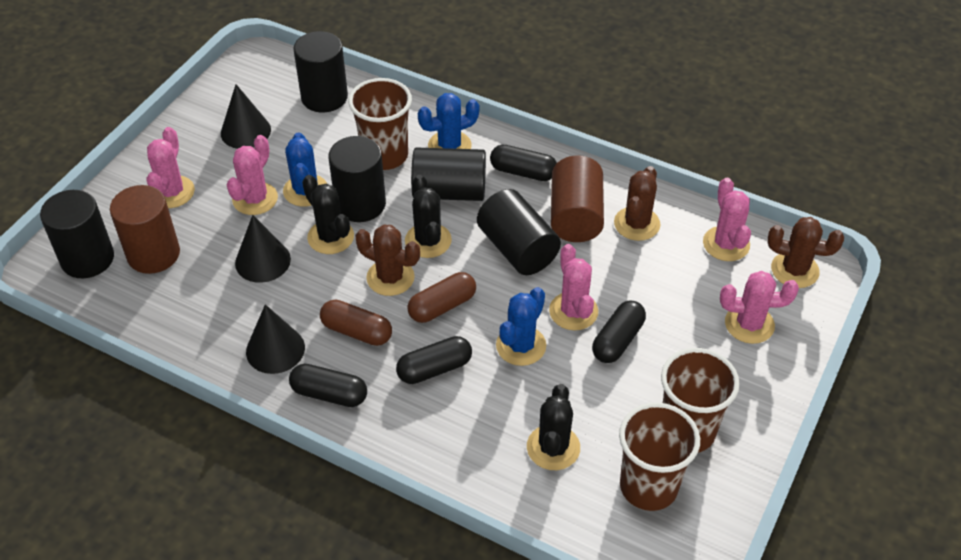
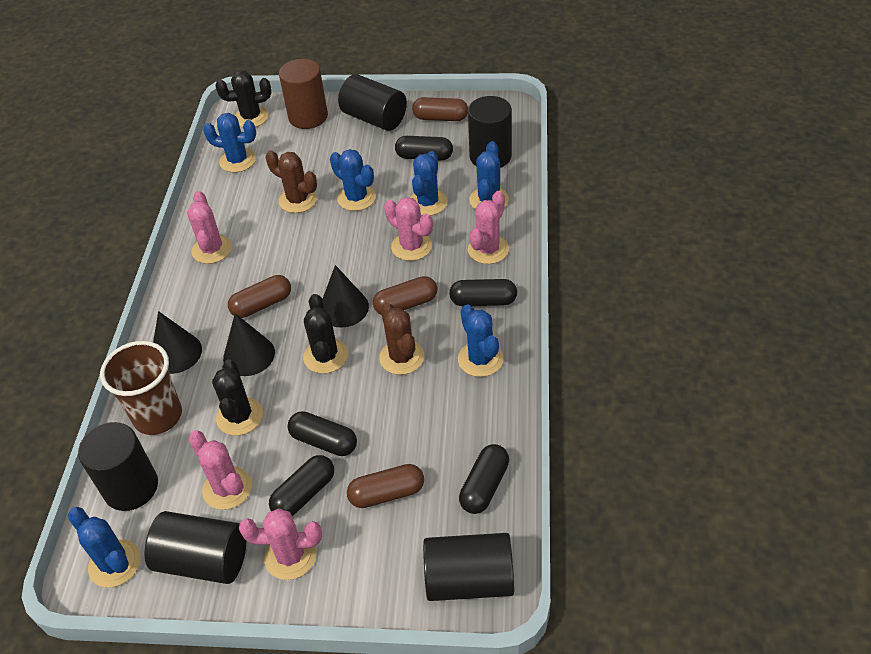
black capsule: [289,364,367,407] [396,336,472,384] [490,145,557,181] [592,300,646,363] = 4 -> [269,455,334,516] [287,411,357,456] [395,136,453,161] [449,279,517,306] [459,444,509,514] = 5
blue cactus: [283,132,327,207] [418,93,479,149] [496,287,546,366] = 3 -> [68,507,141,588] [203,113,256,172] [330,149,376,211] [410,151,448,216] [458,304,503,377] [469,141,509,210] = 6
brown cactus: [355,224,420,296] [614,166,660,241] [767,217,844,288] = 3 -> [266,150,317,213] [379,303,424,375] = 2
brown capsule: [320,300,392,346] [407,272,476,323] = 2 -> [228,275,291,318] [347,464,424,508] [373,276,437,315] [412,97,468,121] = 4
brown cup: [348,78,412,170] [619,402,700,511] [661,348,740,453] = 3 -> [100,341,182,435] = 1
brown cylinder: [110,185,180,274] [551,155,604,242] = 2 -> [279,59,328,129] = 1

